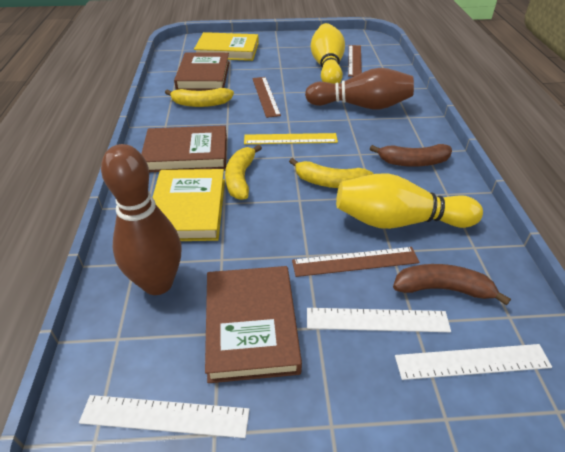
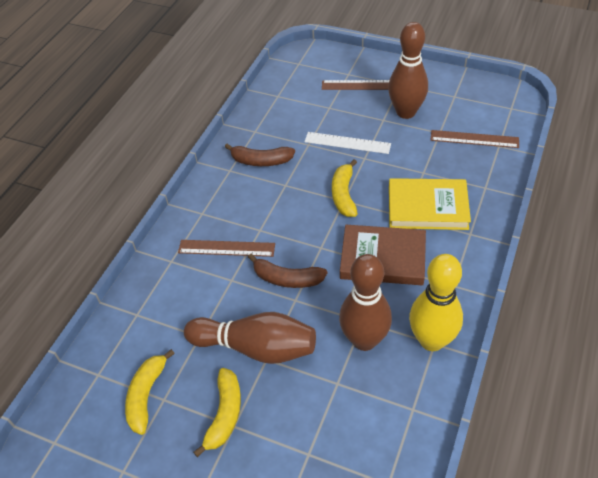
brown book: [141,125,227,172] [174,52,230,90] [205,266,302,383] = 3 -> [340,225,426,285] = 1
brown bowling pin: [101,144,181,295] [305,68,414,110] = 2 -> [184,312,316,364] [339,254,392,351] [388,22,428,119] = 3
white ruler: [79,395,250,438] [307,308,451,332] [395,344,552,380] = 3 -> [304,132,391,154] = 1
yellow book: [152,169,225,241] [194,32,259,61] = 2 -> [389,178,471,230] = 1
yellow bowling pin: [311,23,345,84] [336,173,483,229] = 2 -> [409,254,463,351] = 1
yellow ruler: [244,133,338,144] = 1 -> none = 0

